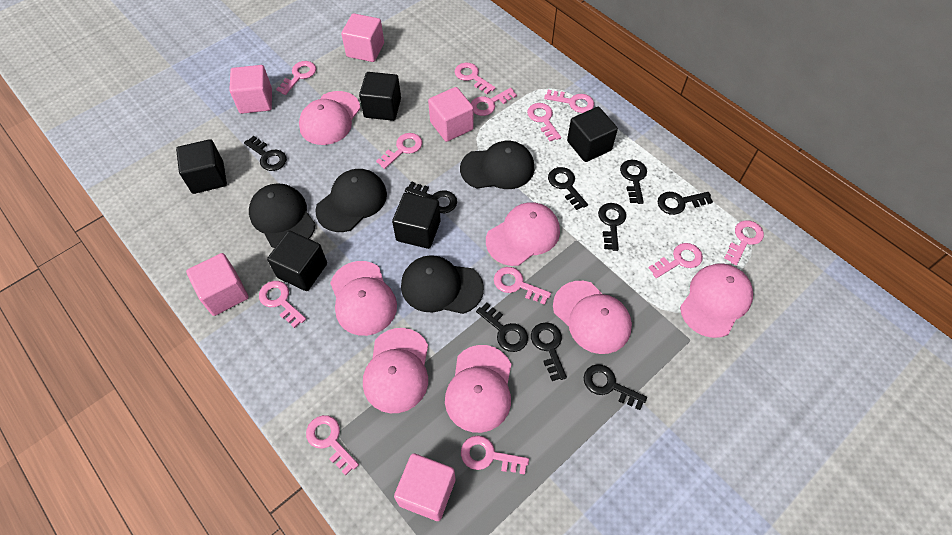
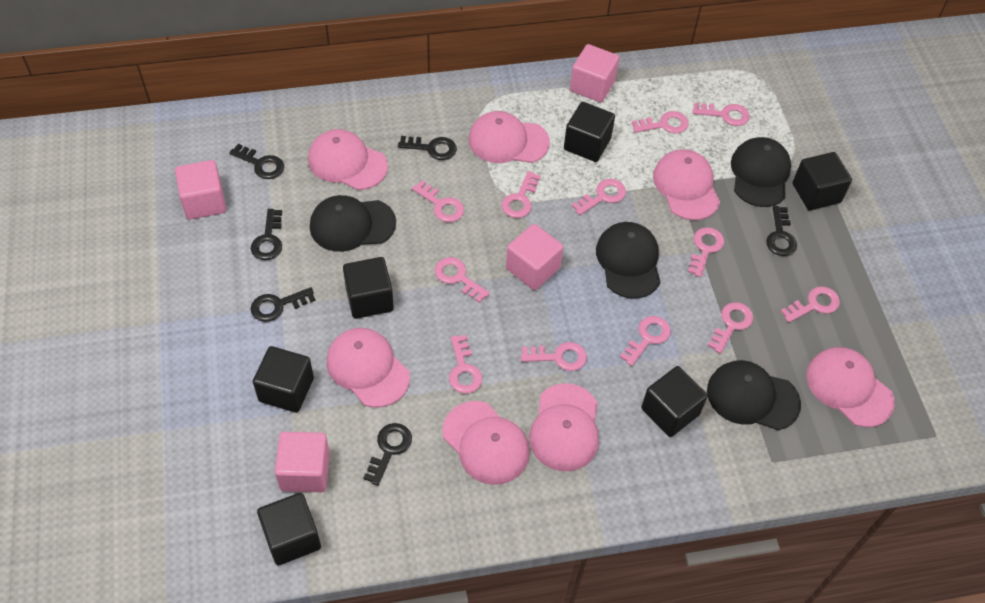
black cube: [176,139,227,194] [267,231,327,291] [359,72,401,121] [392,193,441,249] [567,107,618,162] = 5 -> [253,346,314,413] [257,493,321,566] [343,257,394,319] [564,102,615,162] [641,366,708,437] [792,152,852,210] = 6
black key: [244,136,287,171] [405,181,457,213] [476,302,528,352] [531,323,567,381] [548,167,588,210] [584,364,647,410] [598,203,626,251] [620,160,647,204] [658,192,713,215] = 9 -> [229,144,284,179] [251,209,282,260] [251,287,316,322] [363,423,412,486] [398,136,457,160] [766,206,797,256] = 6
pink cube: [186,253,249,316] [229,65,272,114] [341,13,384,62] [394,453,455,521] [428,87,474,142] = 5 -> [175,160,226,220] [275,432,330,492] [506,224,563,290] [570,44,619,103] = 4

